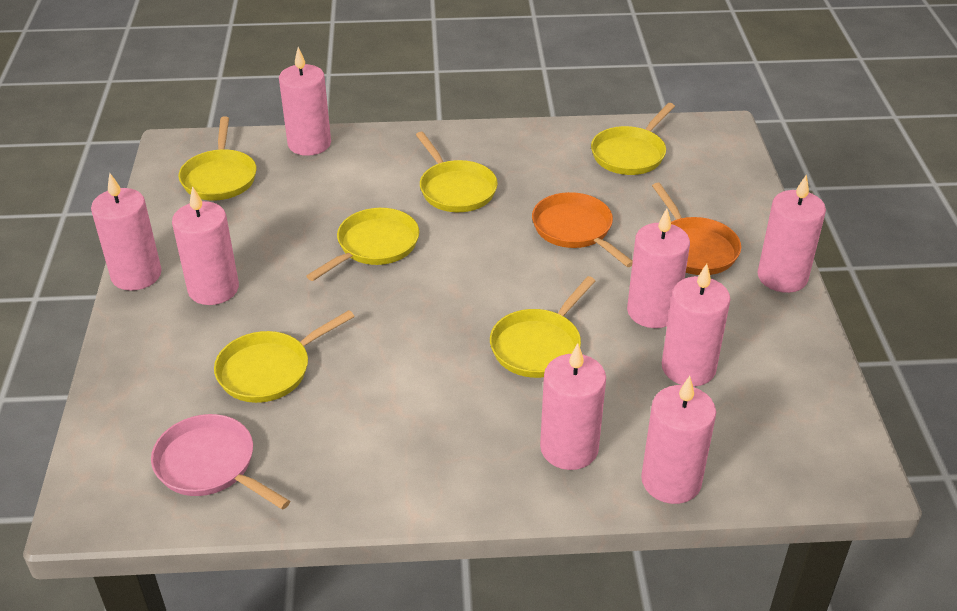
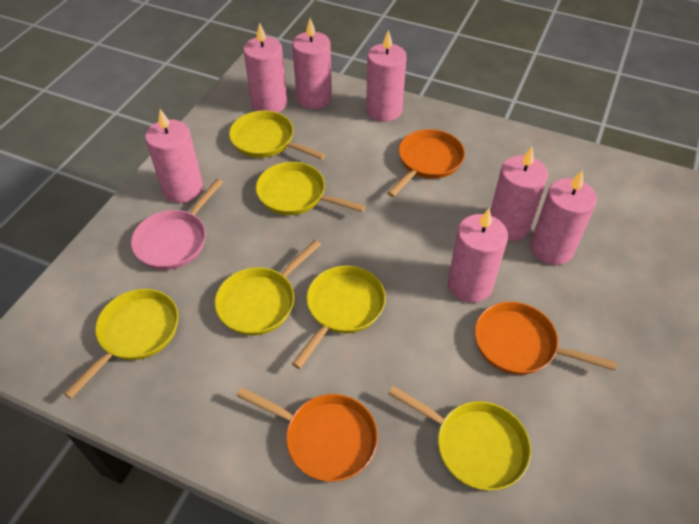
orange pan: [532,192,633,267] [652,183,741,275] = 2 -> [237,387,378,482] [387,129,465,197] [475,301,617,375] = 3
pink candle: [91,173,162,291] [172,186,239,305] [279,47,331,156] [540,343,606,470] [627,209,690,328] [641,376,716,504] [662,264,731,387] [757,174,826,293] = 8 -> [145,109,203,203] [243,22,287,113] [292,18,332,109] [366,30,407,122] [447,209,508,303] [490,147,548,241] [530,170,597,265] = 7

